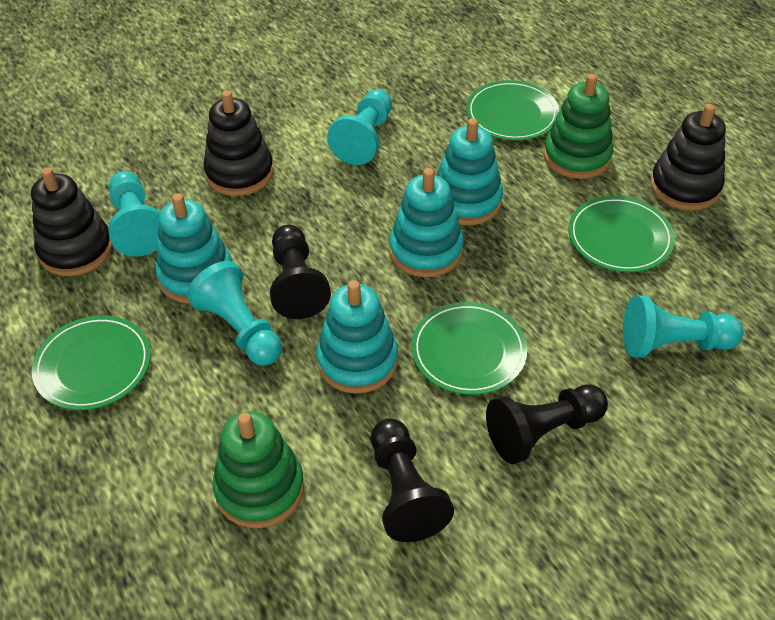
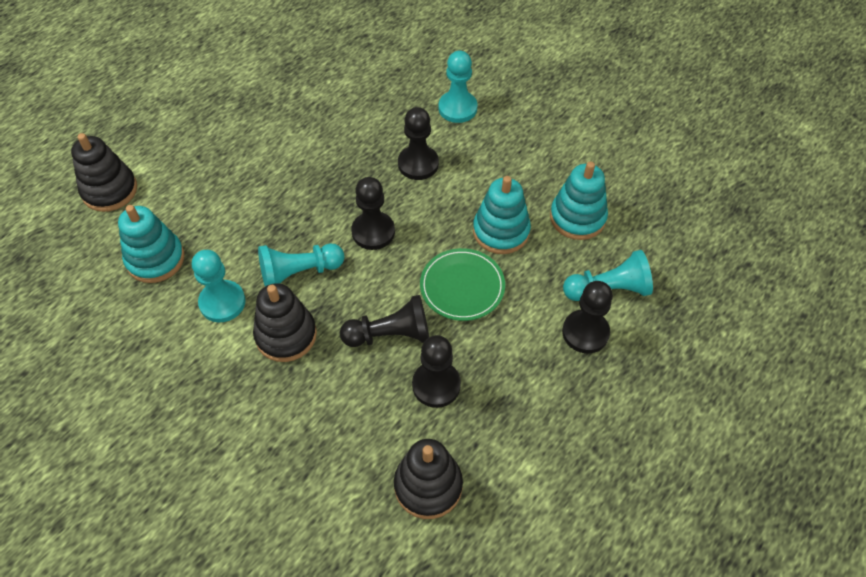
black pawn: [270,225,331,319] [371,418,454,542] [486,385,608,464] = 3 -> [340,295,429,347] [351,177,395,250] [398,107,439,180] [412,335,461,408] [562,281,613,353] = 5
green plate: [32,316,151,410] [411,302,527,395] [466,80,560,141] [568,196,675,272] = 4 -> [420,248,505,321] = 1
green stacking toy: [213,411,304,528] [544,74,613,179] = 2 -> none = 0
turquoise stacking toy: [156,194,232,304] [316,280,398,394] [389,168,464,277] [437,118,503,225] = 4 -> [118,205,184,283] [473,176,531,254] [550,161,608,240] = 3

